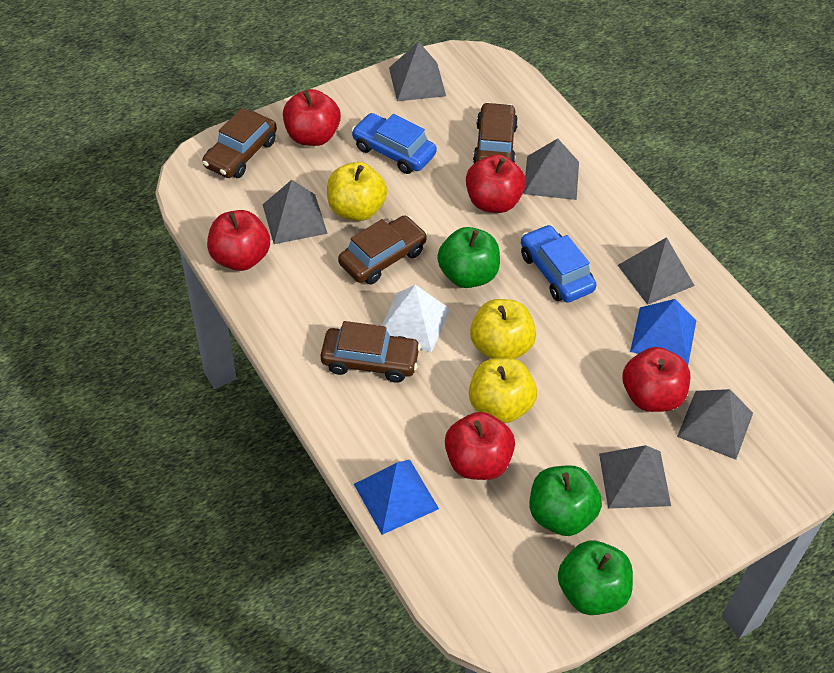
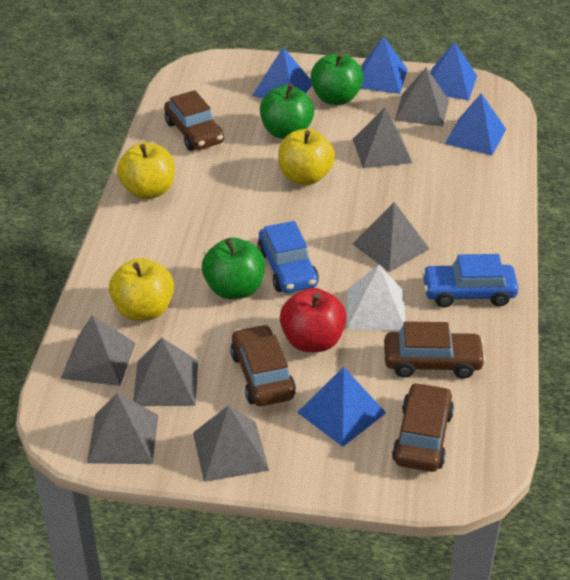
blue pyramid: [354,460,439,535] [630,299,696,365] = 2 -> [252,47,312,99] [297,367,386,447] [360,36,408,94] [430,42,477,100] [445,93,506,156] = 5
grey pyramid: [263,180,328,244] [389,42,446,101] [523,138,579,200] [599,445,671,509] [618,237,695,305] [677,389,753,460] = 6 -> [61,315,136,386] [87,393,158,464] [133,337,198,406] [193,405,269,482] [353,108,412,168] [353,202,429,272] [395,68,449,127] = 7
red apple: [207,210,270,271] [283,89,341,146] [445,412,515,480] [466,154,526,213] [622,347,690,412] = 5 -> [280,288,347,352] = 1

